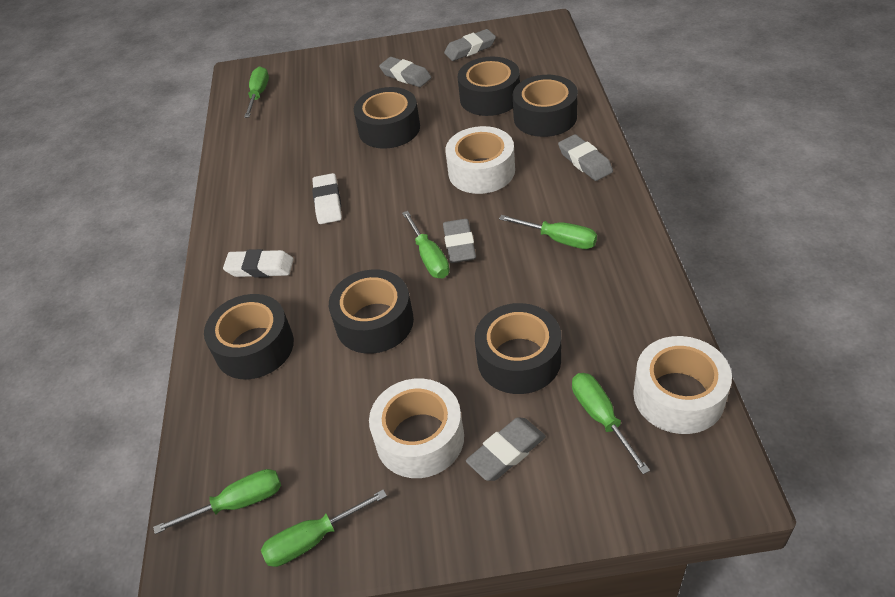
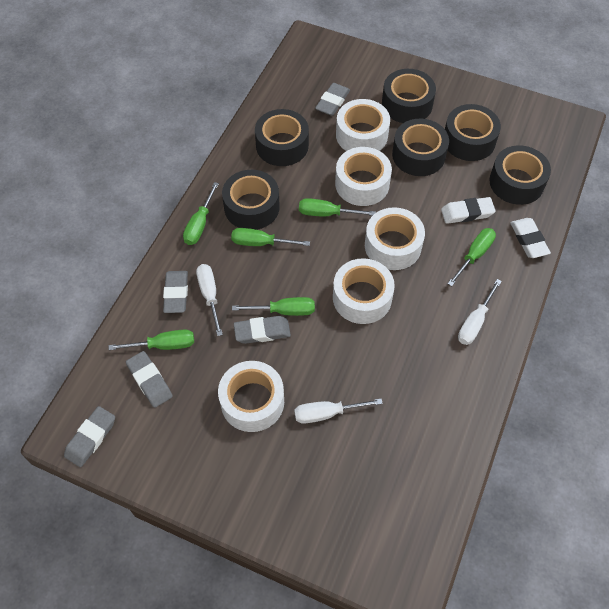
white screwdriver: none = 0 -> [196,264,223,336] [294,398,383,424] [458,279,502,345] = 3
white tape: [369,378,464,478] [445,126,515,194] [633,336,732,434] = 3 -> [218,361,284,432] [333,258,395,324] [335,147,392,206] [336,99,390,151] [365,207,425,270] = 5

